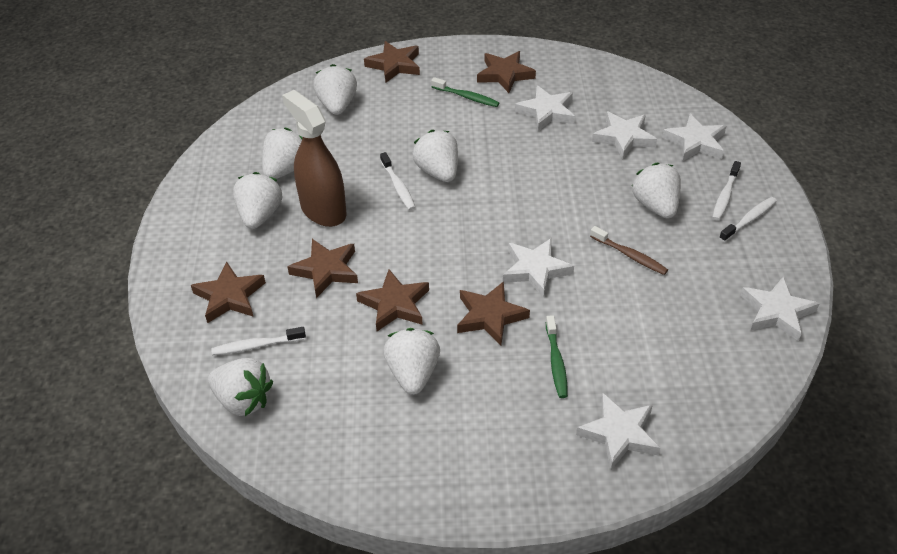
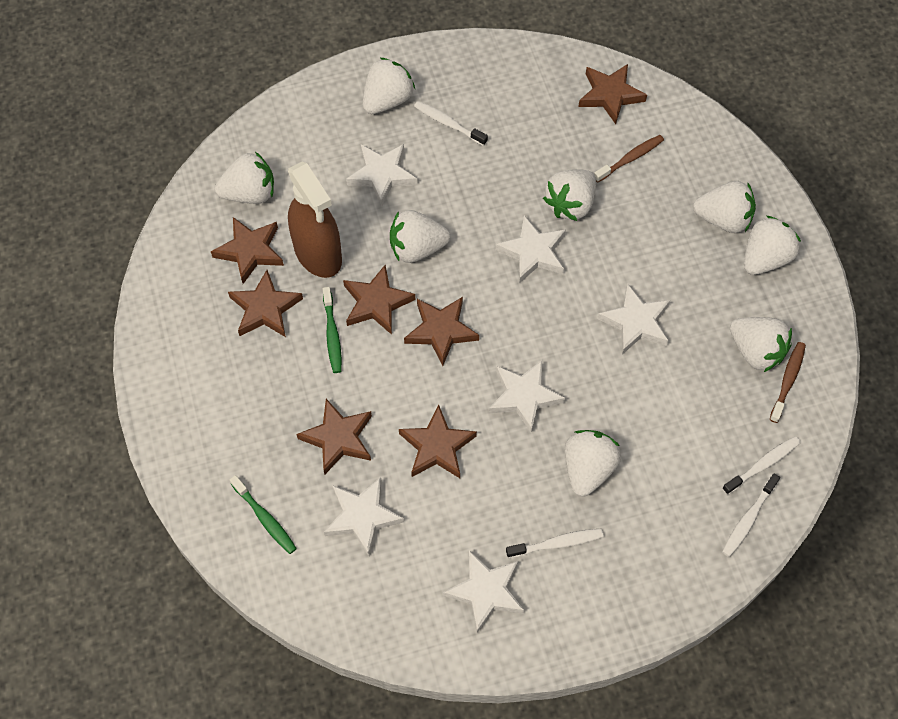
brown star: [191,262,266,323] [288,239,358,298] [356,269,429,331] [364,41,420,83] [457,281,530,346] [477,51,536,93] = 6 -> [211,217,284,284] [228,270,303,337] [296,399,372,474] [343,265,415,335] [399,405,477,478] [404,297,479,366] [578,64,647,124] = 7
brown toothbrush: [590,226,668,275] = 1 -> [594,135,664,183] [769,342,806,423] = 2
white strawberry: [208,358,273,416] [233,172,282,229] [262,128,303,179] [313,64,357,115] [383,328,440,395] [413,130,458,182] [632,163,681,219] = 7 -> [215,152,274,204] [363,58,415,114] [390,210,450,263] [543,169,596,221] [565,430,621,497] [693,181,756,233] [730,317,792,372] [744,216,801,275] = 8

